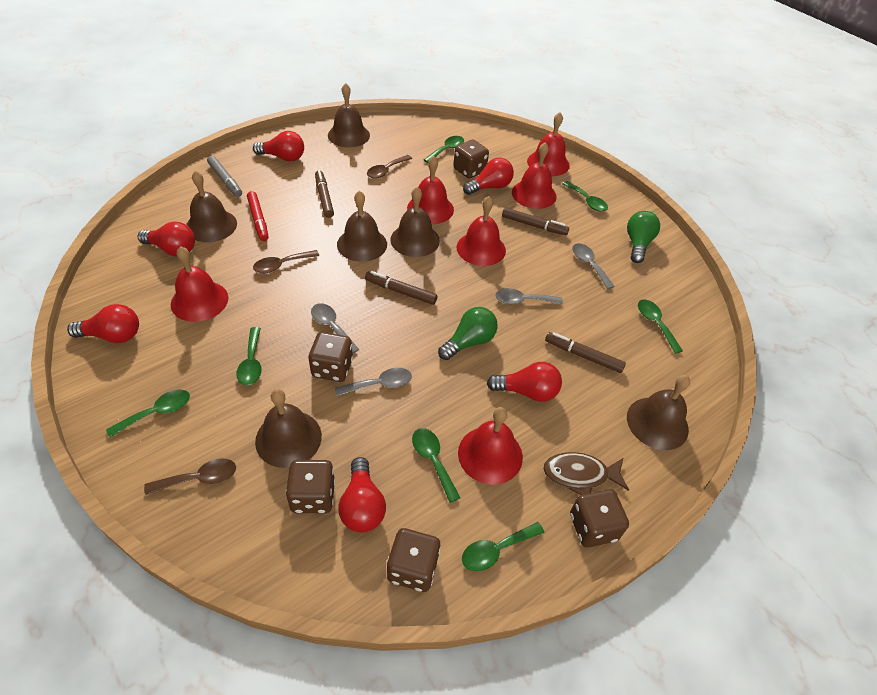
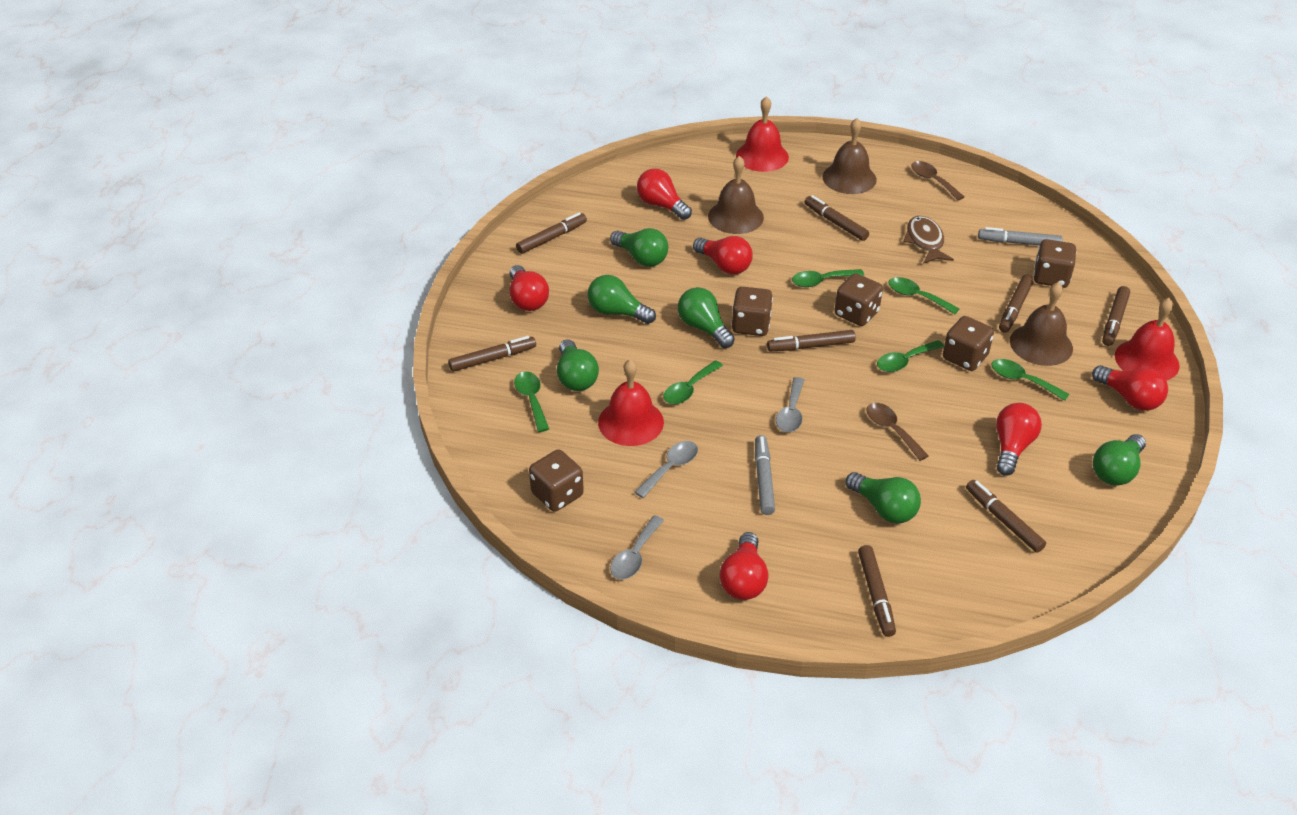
brown bell: [186,171,237,242] [255,389,322,468] [328,83,370,148] [337,191,387,262] [390,187,440,257] [627,375,690,450] = 6 -> [708,156,764,234] [823,118,877,194] [1010,282,1073,366] = 3
brown marker: [315,170,334,218] [365,271,437,305] [502,208,569,235] [545,332,626,373] = 4 -> [448,336,536,372] [516,213,587,254] [767,330,856,351] [805,195,869,241] [858,545,896,637] [966,480,1046,553] [999,275,1034,332] [1102,286,1130,346] = 8
brown spoon: [144,458,236,495] [253,250,319,273] [367,155,412,178] = 3 -> [866,403,929,461] [911,161,964,200] = 2
green light bulb: [438,307,498,360] [627,211,660,263] = 2 -> [557,339,599,391] [588,275,656,324] [610,228,668,267] [678,287,735,348] [846,472,921,523] [1093,434,1146,485] = 6
green spoon: [106,390,190,438] [236,327,261,385] [412,428,460,503] [424,136,464,163] [462,522,544,571] [562,181,608,212] [638,299,683,354] = 7 -> [514,372,549,432] [663,360,723,404] [792,269,864,287] [877,340,944,372] [888,277,960,314] [991,359,1069,401] = 6
grey marker: [207,156,242,197] = 1 -> [755,435,775,515] [978,227,1063,245] = 2
grey spoon: [311,303,359,354] [335,368,412,396] [495,288,563,304] [572,243,615,289] = 4 -> [610,515,664,580] [635,441,698,498] [776,377,804,432] = 3
red bell: [171,246,228,322] [407,156,454,224] [457,196,506,266] [458,407,523,485] [512,142,557,209] [527,112,570,176] = 6 -> [598,359,664,446] [736,96,789,172] [1115,298,1180,381] = 3
red marker: [247,191,268,241] = 1 -> none = 0

